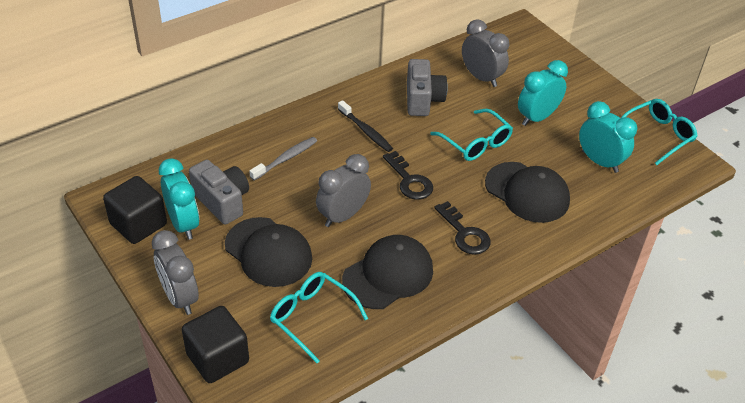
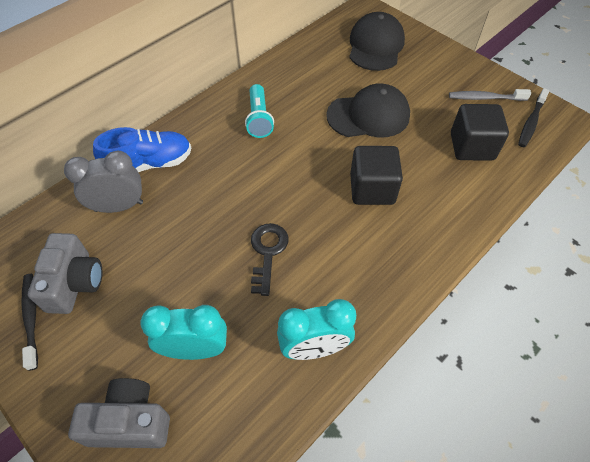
black cap: [225,217,312,287] [342,235,433,309] [485,162,570,223] = 3 -> [326,83,410,137] [349,12,405,71] = 2
black key: [383,151,433,200] [434,201,491,255] = 2 -> [251,223,289,296] = 1
black toothbrush: [338,100,393,152] = 1 -> [21,274,38,371] [518,88,549,147] = 2
blue shoe: none = 0 -> [93,127,191,172] = 1
grey clock: [152,230,199,315] [316,154,371,227] [462,19,509,87] = 3 -> [64,151,143,213] = 1
turquoise clock: [159,158,199,240] [518,60,568,126] [579,101,637,173] = 3 -> [140,305,227,360] [277,299,356,360] = 2
turquoise flashlight: none = 0 -> [245,84,274,138] = 1
turquoise glasses: [270,272,368,363] [430,109,513,161] [621,99,698,165] = 3 -> none = 0

